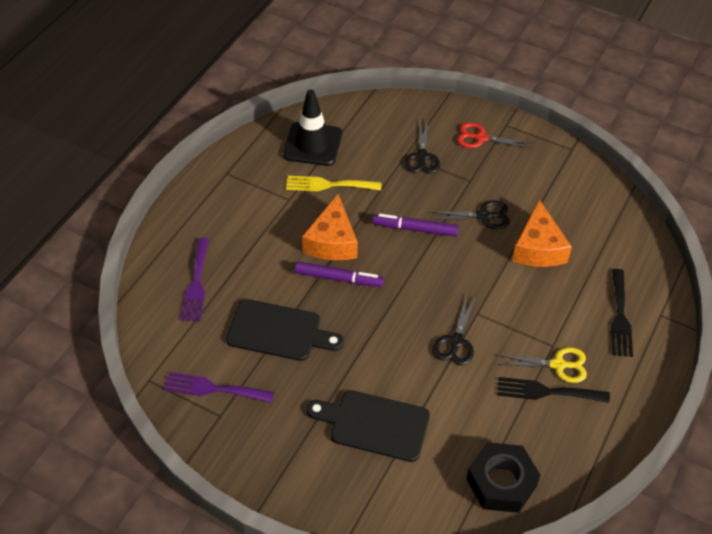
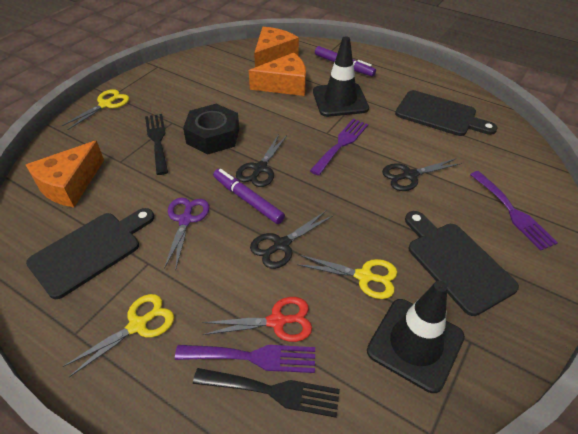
black cutting board: [226,299,344,361] [306,390,430,462] = 2 -> [26,208,154,299] [395,90,497,136] [405,211,519,316] = 3
black traffic cone: [283,89,342,166] = 1 -> [313,36,369,117] [367,281,465,393] = 2
orange cheese: [302,194,358,260] [512,200,572,267] = 2 -> [26,141,104,207] [249,53,306,96] [254,27,299,67] = 3
purple fork: [164,372,275,403] [181,237,209,322] = 2 -> [175,345,315,373] [310,119,368,176] [470,171,558,251] = 3
purple scissors: none = 0 -> [164,197,209,271] = 1
yellow fork: [286,176,382,191] = 1 -> none = 0
yellow scissors: [497,347,587,383] = 1 -> [62,89,129,130] [63,294,174,377] [297,255,397,299] = 3

